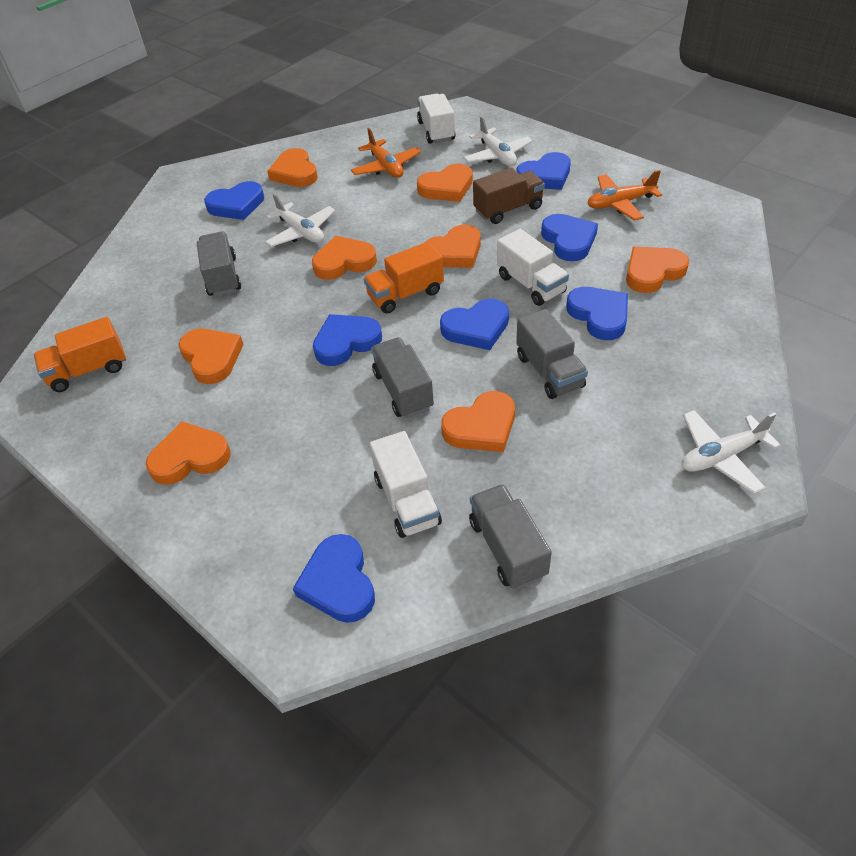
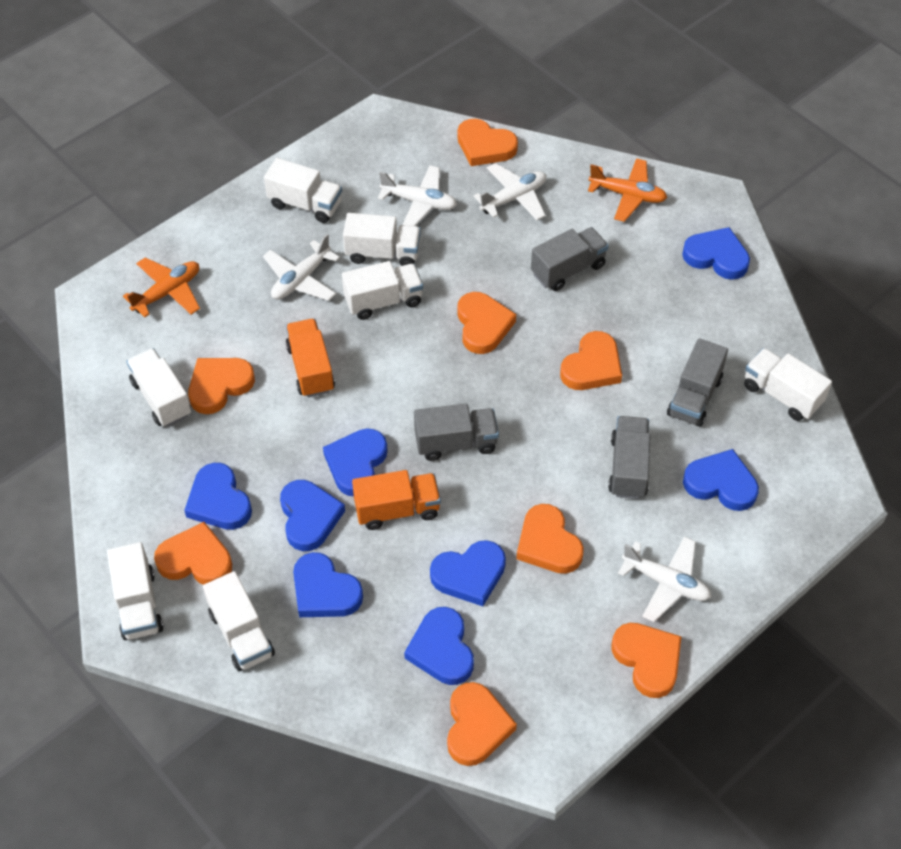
blue heart: [204,181,264,220] [293,534,375,623] [313,314,382,366] [440,299,509,350] [516,152,571,190] [541,214,598,261] [566,287,628,340] = 7 -> [184,463,252,530] [280,480,345,551] [293,552,363,617] [323,428,388,496] [404,607,474,685] [430,540,506,606] [682,227,750,280] [683,449,759,511] = 8
brown truck: [473,168,545,224] = 1 -> none = 0
white plane: [265,193,336,247] [463,116,533,166] [682,410,781,494] = 3 -> [263,234,340,301] [378,165,457,226] [473,163,546,220] [618,536,711,622] = 4
white truck: [370,431,442,538] [417,94,455,144] [497,229,569,306] = 3 -> [107,542,163,640] [126,348,191,427] [203,571,275,671] [264,158,342,223] [342,261,423,320] [343,213,421,266] [744,348,832,421] = 7

